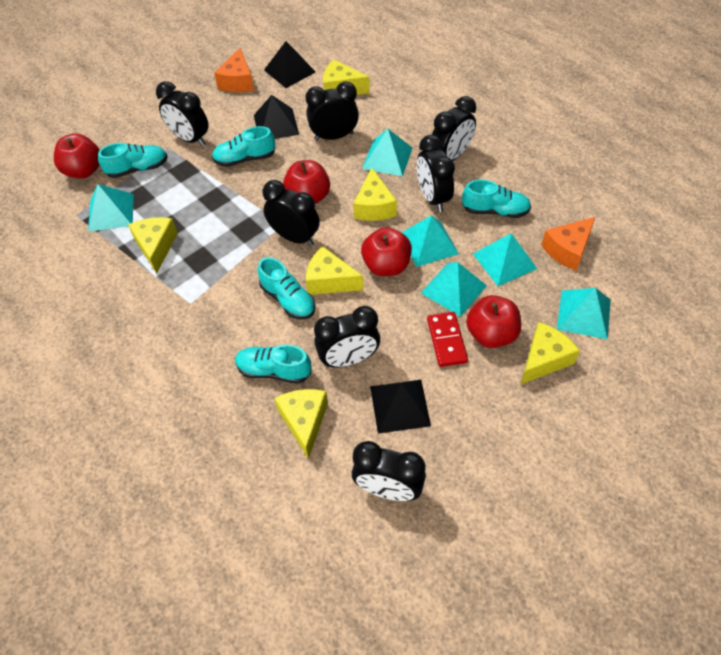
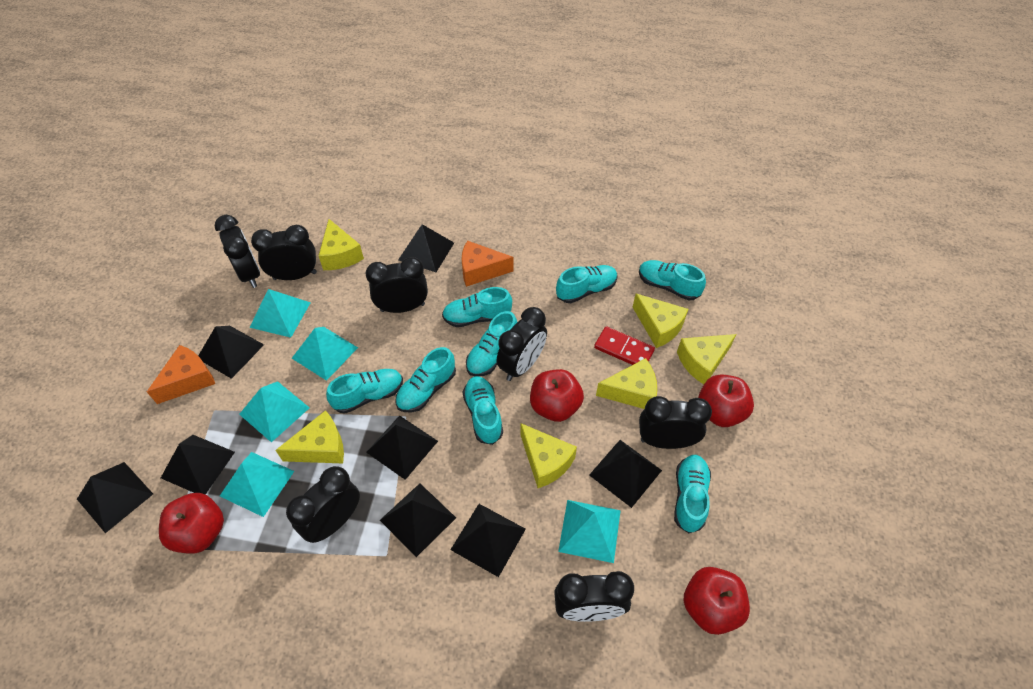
black pyramid: [254,95,299,139] [264,41,316,88] [370,380,431,434] = 3 -> [77,462,153,533] [161,435,235,495] [198,326,264,379] [366,415,438,480] [380,483,456,557] [398,224,454,272] [451,504,526,577] [589,440,662,508] = 8
turquoise pyramid: [88,184,134,232] [362,129,413,177] [401,215,459,267] [421,262,487,317] [473,233,537,286] [557,288,611,339] = 6 -> [220,452,294,517] [239,381,310,442] [249,289,311,338] [292,327,358,381] [558,500,621,563] = 5
turquoise shoe: [98,143,168,178] [212,126,275,167] [235,345,311,384] [258,257,315,319] [462,180,531,218] = 5 -> [326,369,403,414] [395,347,456,412] [442,287,512,327] [463,376,503,445] [466,311,517,376] [556,265,618,303] [639,260,706,300] [674,455,711,533] = 8

